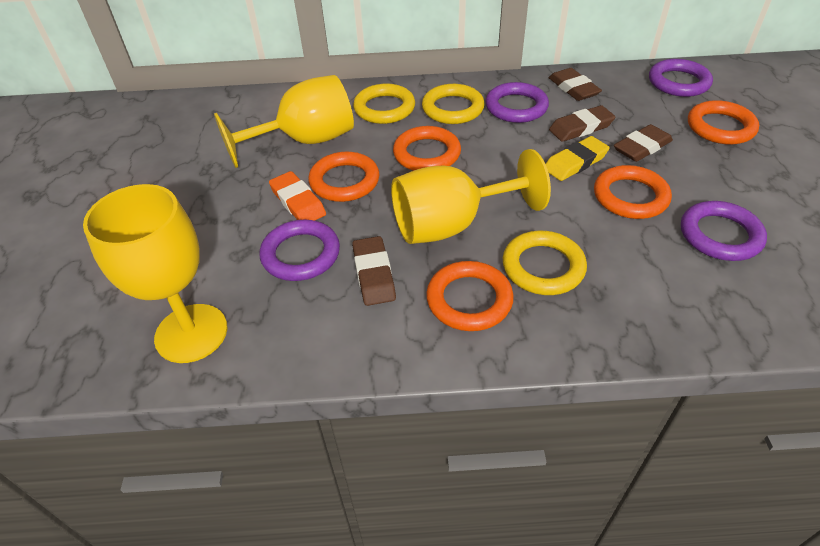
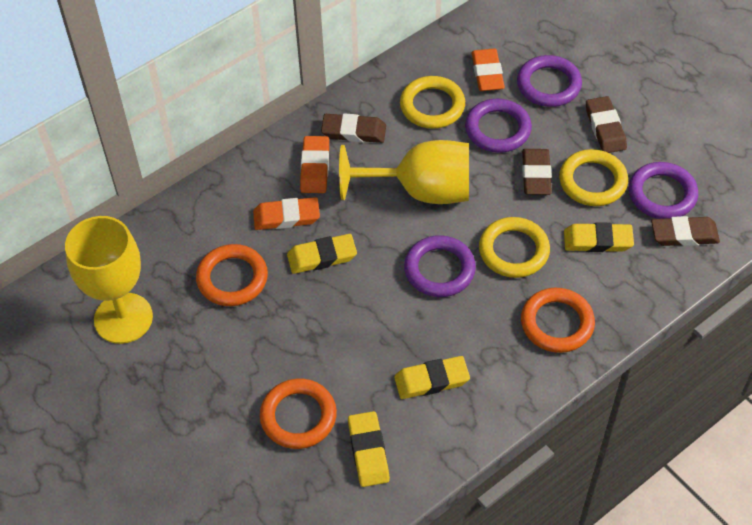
orange eraser: [269,171,326,221] = 1 -> [253,197,320,230] [300,136,329,193] [472,49,505,91] = 3
orange ring: [309,152,379,202] [393,126,461,171] [426,261,514,331] [594,165,672,219] [688,100,759,145] = 5 -> [196,244,268,306] [260,379,337,449] [521,288,595,353] = 3
yellow eraser: [546,136,610,181] = 1 -> [287,234,357,274] [348,411,390,487] [394,356,470,399] [564,222,634,252] = 4
yellow goblet: [83,184,227,363] [214,75,354,168] [391,149,551,244] = 3 -> [65,216,153,344] [339,140,469,204] = 2

